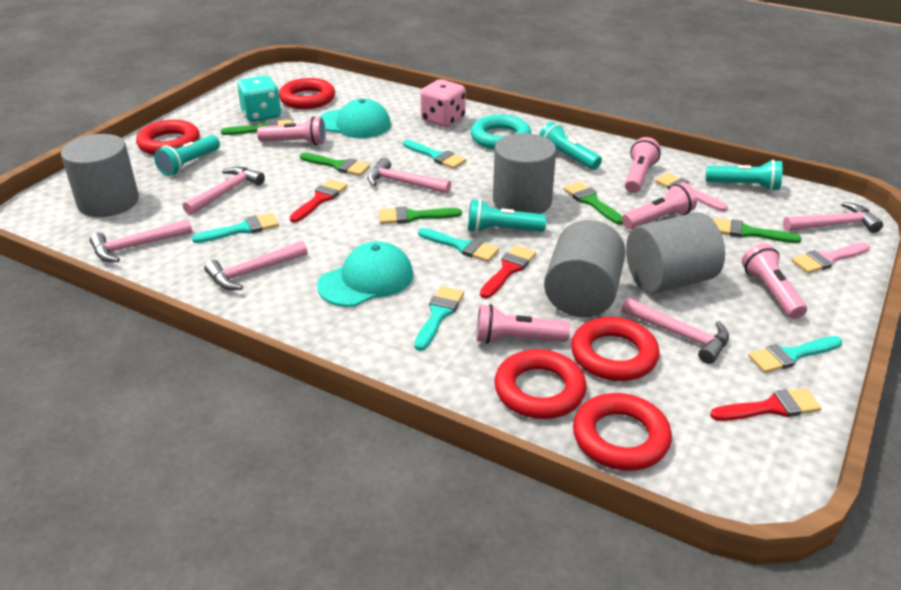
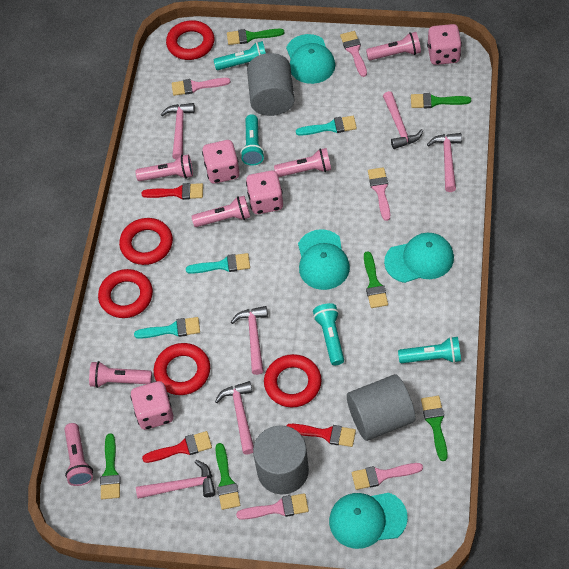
green brush: [221,120,292,135] [300,153,370,176] [379,207,462,224] [563,182,623,225] [713,218,801,243] = 5 -> [100,433,120,499] [215,443,240,510] [227,29,284,45] [364,251,388,308] [411,93,471,108] [421,396,448,461] = 6
grey cylinder: [61,134,139,217] [493,133,556,214] [544,220,626,317] [626,212,725,294] = 4 -> [247,53,294,116] [253,425,309,494] [347,374,415,441] = 3
pink brush: [655,173,728,212] [792,242,870,274] = 2 -> [172,78,231,96] [236,493,309,520] [340,31,367,77] [352,463,423,490] [368,167,390,221] = 5
pink dice: [420,79,466,127] = 1 -> [130,381,174,430] [202,140,240,184] [246,170,283,214] [427,24,462,65] = 4
pink flashlight: [257,116,326,146] [476,304,570,344] [622,182,697,230] [625,137,661,193] [742,243,807,319] = 5 -> [64,423,93,486] [89,361,152,388] [135,155,193,181] [191,196,250,227] [274,148,331,177] [366,32,421,60] = 6
turquoise brush: [192,213,279,243] [403,140,466,169] [414,286,464,351] [418,228,499,262] [748,336,842,373] = 5 -> [134,317,200,339] [186,253,250,274] [296,116,357,136] = 3
turquoise cap: [317,241,413,307] [319,99,391,138] = 2 -> [286,34,335,84] [298,229,350,290] [329,493,408,549] [384,233,454,283] = 4
turquoise dice: [237,75,281,122] = 1 -> none = 0
turquoise ring: [471,114,531,150] = 1 -> none = 0

